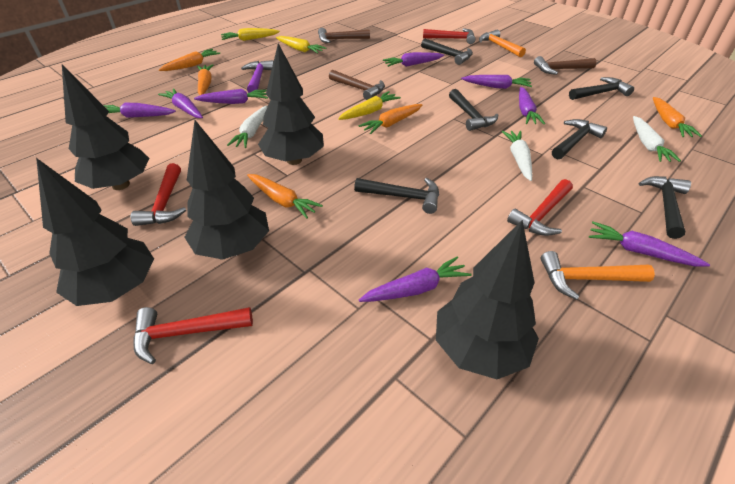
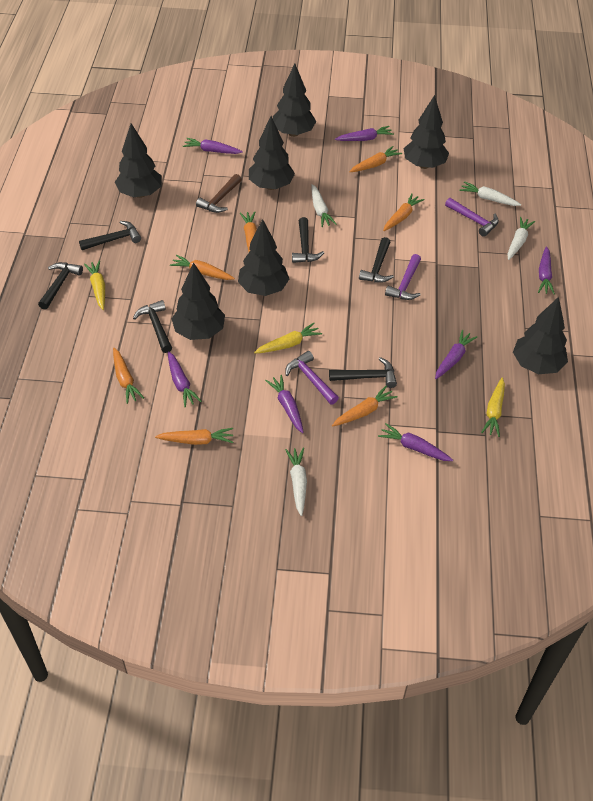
black tree: [36,158,154,306] [62,64,150,190] [184,120,269,260] [258,43,324,165] [436,220,539,379] = 5 -> [115,124,162,198] [171,262,225,340] [238,219,289,296] [249,116,295,190] [273,64,316,137] [404,95,449,169] [513,297,568,374] = 7
brown hammer: [318,28,370,43] [329,70,385,100] [534,56,596,75] = 3 -> [196,174,242,213] = 1
orange carrot: [159,49,220,71] [197,64,213,95] [247,174,323,219] [359,104,422,134] [653,97,702,137] = 5 -> [113,348,144,404] [155,428,233,445] [170,255,235,280] [240,212,257,252] [332,386,398,426] [349,146,402,172] [383,194,425,231] = 7
orange hammer: [479,29,526,57] [540,251,655,300] = 2 -> none = 0
purple carrot: [104,103,176,118] [158,88,203,118] [194,89,268,104] [359,256,472,302] [383,52,444,67] [461,75,532,89] [519,87,545,125] [589,222,710,266] = 8 -> [168,351,202,407] [183,138,243,154] [265,375,304,433] [335,126,394,141] [378,423,453,461] [435,330,477,379] [538,246,555,295] = 7
purple hammer: [241,60,274,93] = 1 -> [285,351,339,405] [385,254,421,300] [445,198,499,237] = 3
red hammer: [131,163,186,226] [133,307,253,364] [423,28,475,44] [507,179,573,236] = 4 -> none = 0
white carrot: [227,105,268,148] [502,131,532,181] [633,116,681,162] = 3 -> [285,448,307,516] [311,184,337,227] [459,181,521,206] [507,217,535,260] = 4

